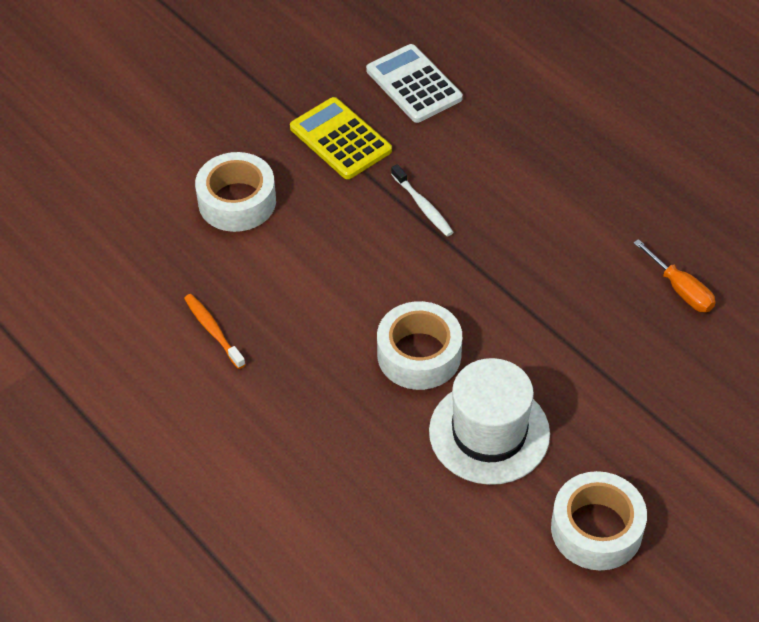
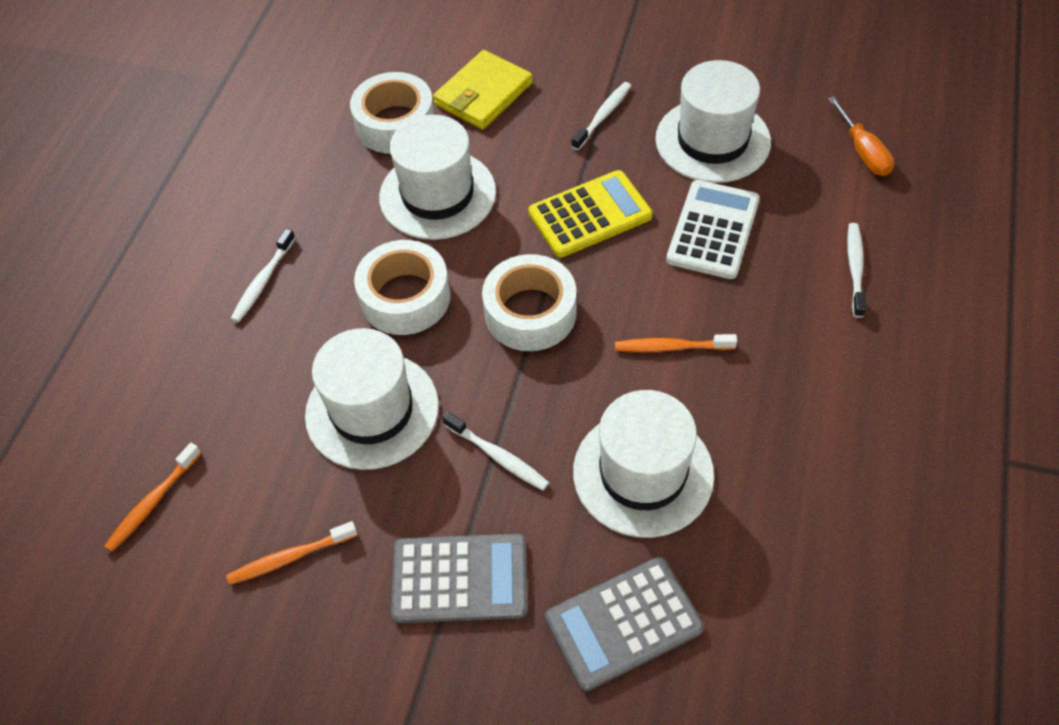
grey calculator: none = 0 -> [391,534,528,623] [545,557,704,691] = 2
orange toothbrush: [184,294,246,369] = 1 -> [104,443,202,552] [226,521,358,585] [615,334,737,352] = 3
white hat: [429,358,550,485] = 1 -> [305,328,439,470] [379,115,496,240] [573,390,714,538] [655,60,771,183] = 4
white toothbrush: [391,164,453,237] = 1 -> [231,228,295,322] [443,412,549,491] [571,82,631,150] [847,223,866,318] = 4
yellow wallet: none = 0 -> [433,50,533,130] = 1

